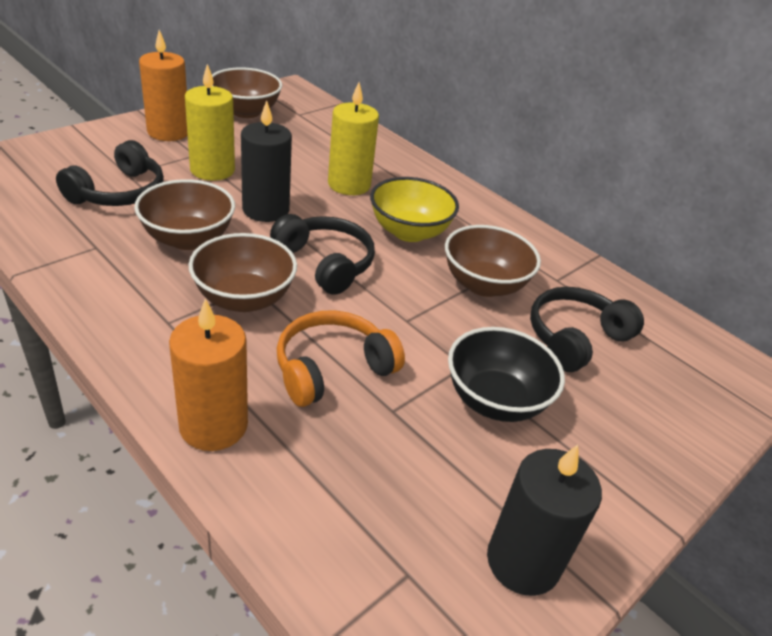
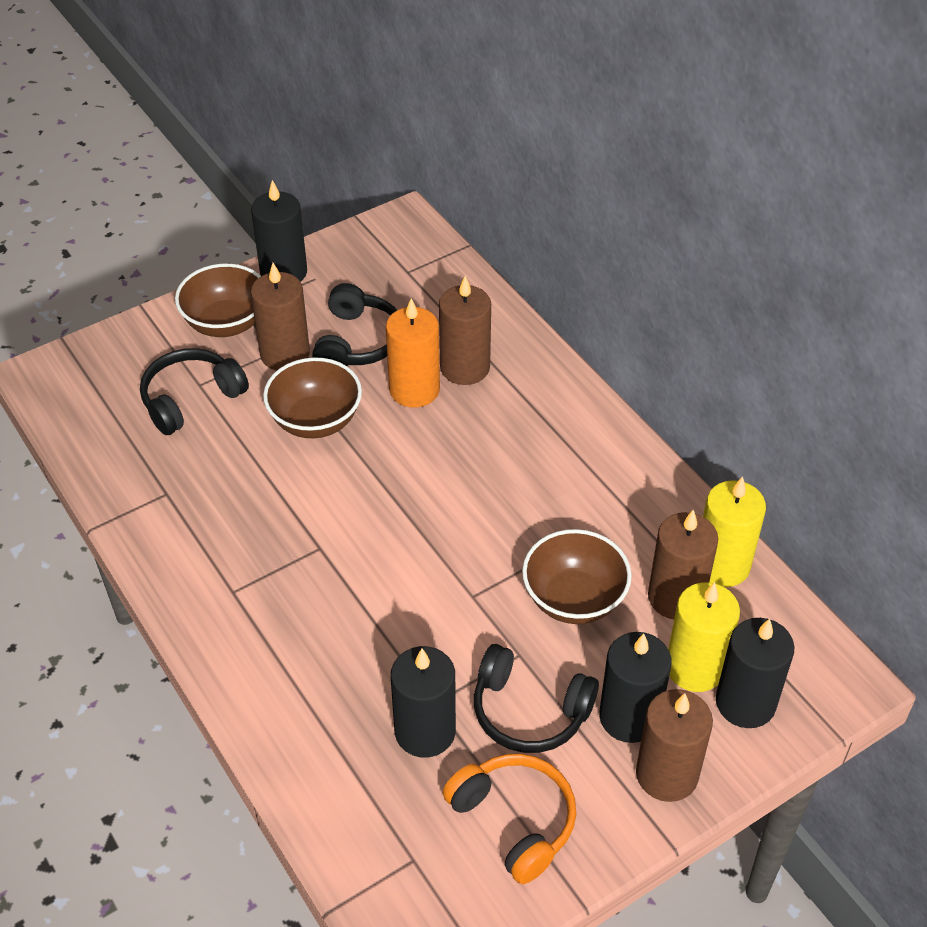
black bowl: [448,327,565,422] = 1 -> none = 0
black candle: [241,100,292,222] [487,445,602,596] = 2 -> [251,180,307,282] [391,646,456,758] [599,632,672,743] [716,618,794,728] = 4
brown bowl: [134,179,235,250] [188,233,297,312] [212,67,282,118] [445,225,541,297] = 4 -> [175,263,261,337] [263,357,362,438] [522,529,632,624] = 3
brown candle: none = 0 -> [251,263,310,371] [439,276,491,385] [636,689,713,802] [648,510,718,619] = 4
orange candle: [139,30,188,141] [169,299,248,451] = 2 -> [386,298,440,408] = 1
yellow bowl: [370,177,459,242] = 1 -> none = 0

